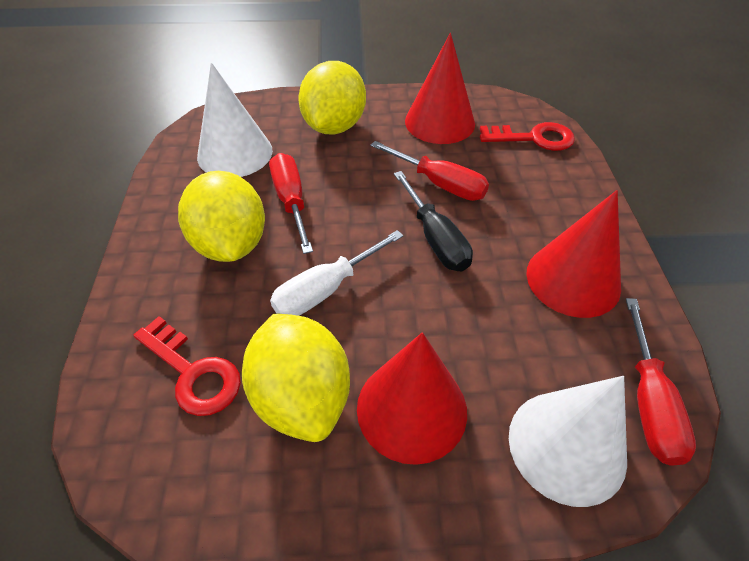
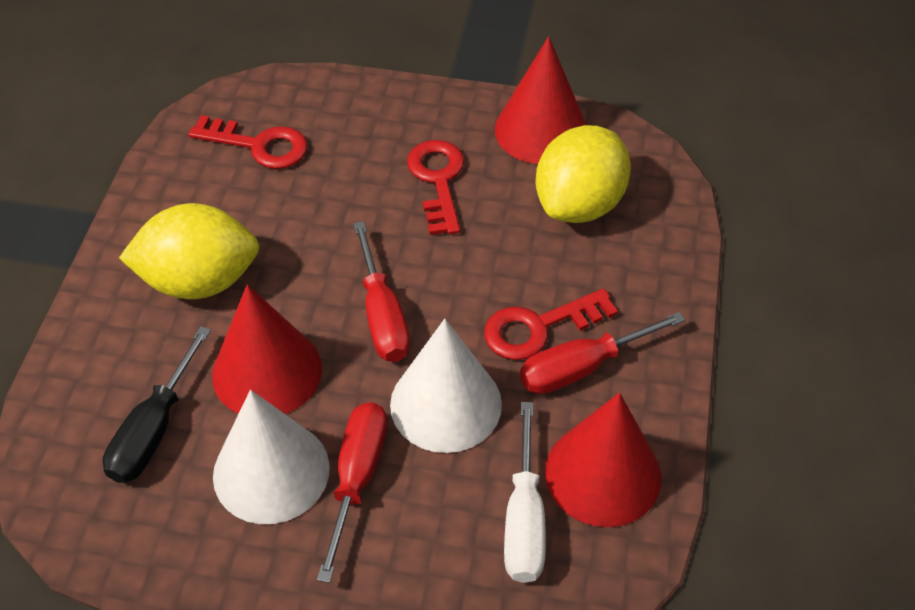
red key: [133,316,241,416] [480,122,575,151] = 2 -> [188,115,308,169] [407,140,464,235] [484,288,618,360] = 3
yellow lemon: [178,171,265,262] [242,314,350,442] [298,61,366,135] = 3 -> [119,203,260,299] [535,125,631,223] = 2

